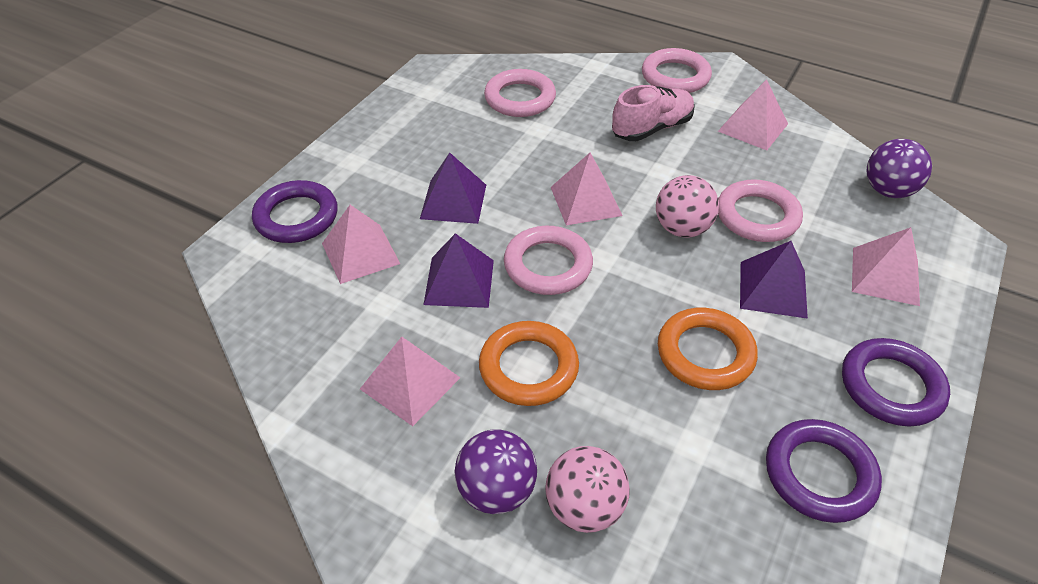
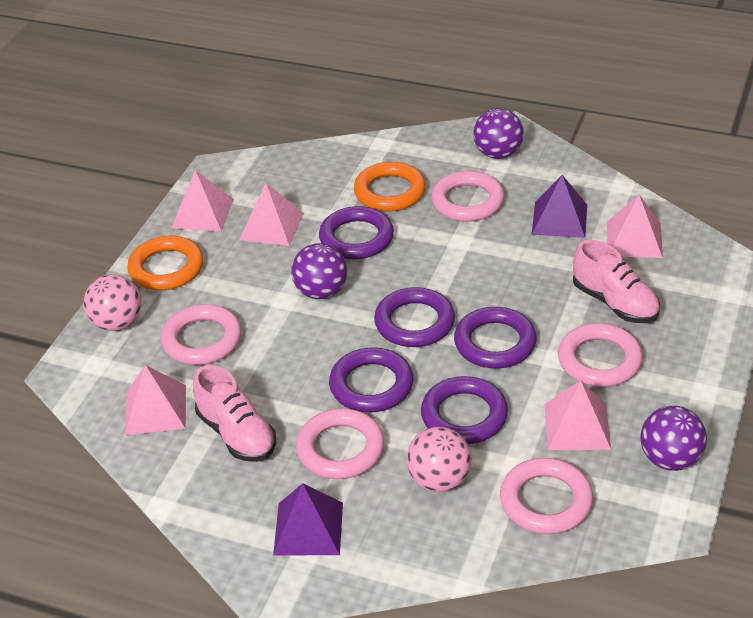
pink ring: [484,69,556,117] [504,226,593,295] [642,48,712,93] [718,179,803,242] = 4 -> [161,304,242,365] [296,408,384,479] [431,171,504,222] [500,458,593,534] [558,323,643,387] = 5
pink shoe: [612,85,695,141] = 1 -> [193,365,276,462] [573,240,660,323] = 2
purple ball: [455,429,537,514] [867,139,932,198] = 2 -> [291,243,347,299] [473,108,524,159] [640,406,707,471] = 3
purple pyramid: [420,153,486,224] [423,233,494,308] [740,241,808,319] = 3 -> [273,483,343,556] [532,175,587,238] = 2
purple ring: [252,180,338,243] [766,419,882,523] [842,338,950,426] = 3 -> [319,206,394,259] [329,347,413,413] [374,287,455,347] [421,376,508,444] [454,307,537,369] = 5

